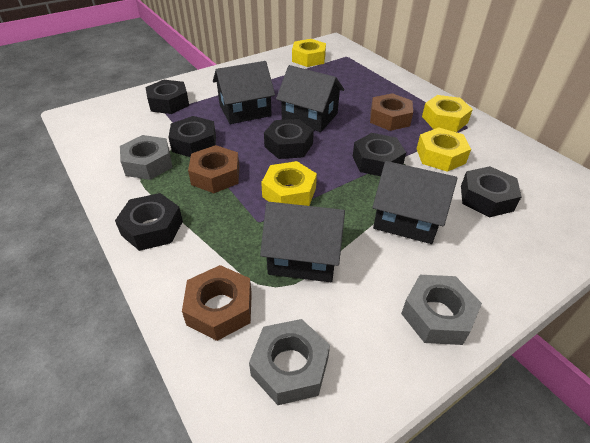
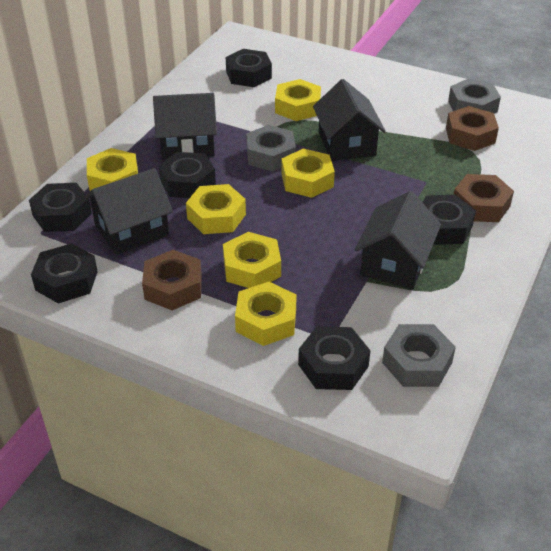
yellow nut: [261,161,317,206] [292,39,326,67] [417,127,471,172] [422,95,473,132] = 4 -> [87,148,138,191] [186,184,246,234] [223,232,281,288] [235,282,297,346] [275,79,321,121] [281,148,335,198] = 6

